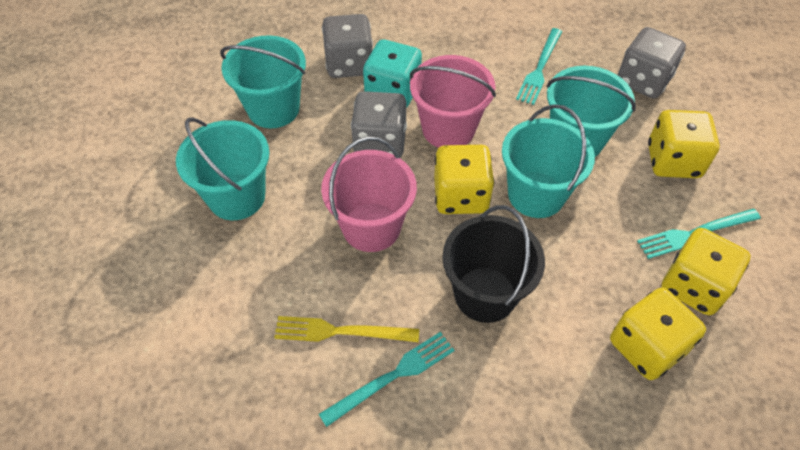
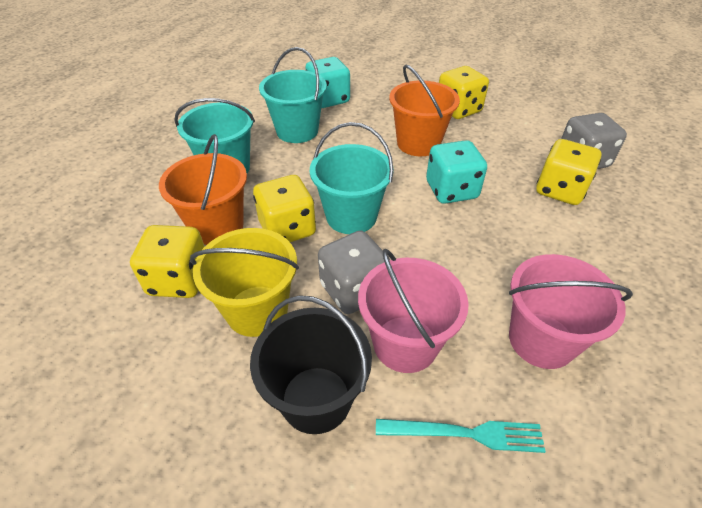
grey dice: [322,14,373,78] [351,91,407,158] [618,27,686,98] = 3 -> [318,230,390,314] [561,113,627,169] = 2
orange bucket: none = 0 -> [159,134,247,245] [389,65,460,156] = 2
turquoise bucket: [176,118,269,220] [220,35,306,128] [502,104,595,218] [546,66,636,157] = 4 -> [174,98,255,173] [259,47,327,143] [310,122,394,234] = 3
turquoise dice: [363,39,422,108] = 1 -> [305,57,350,108] [426,140,487,204] = 2
turquoise fork: [319,332,455,427] [516,28,562,105] [637,209,761,259] = 3 -> [376,419,546,453] = 1
yellow bucket: none = 0 -> [190,228,299,337] = 1
yellow fork: [274,316,419,342] = 1 -> none = 0

